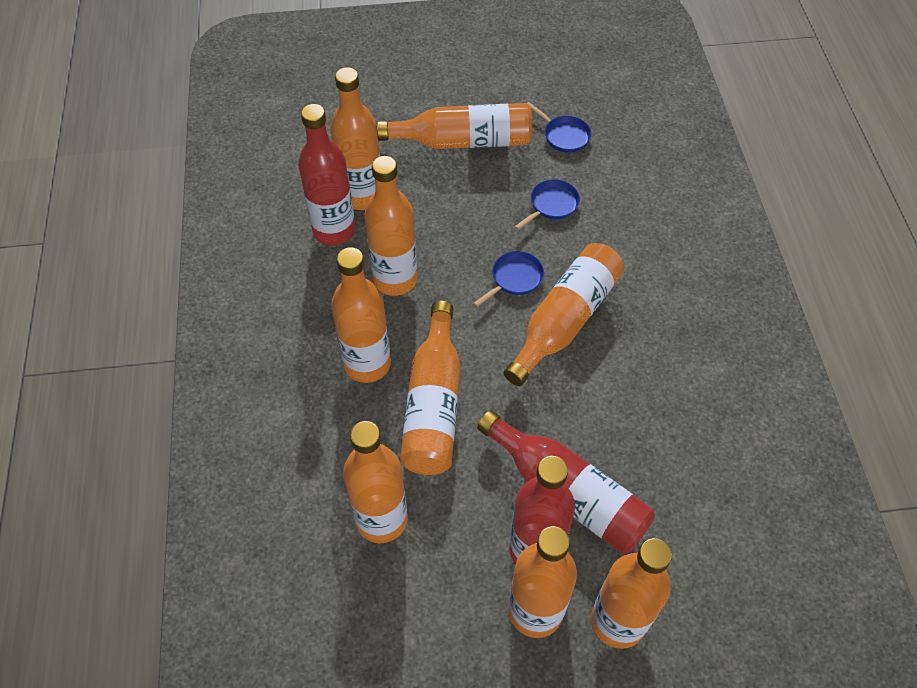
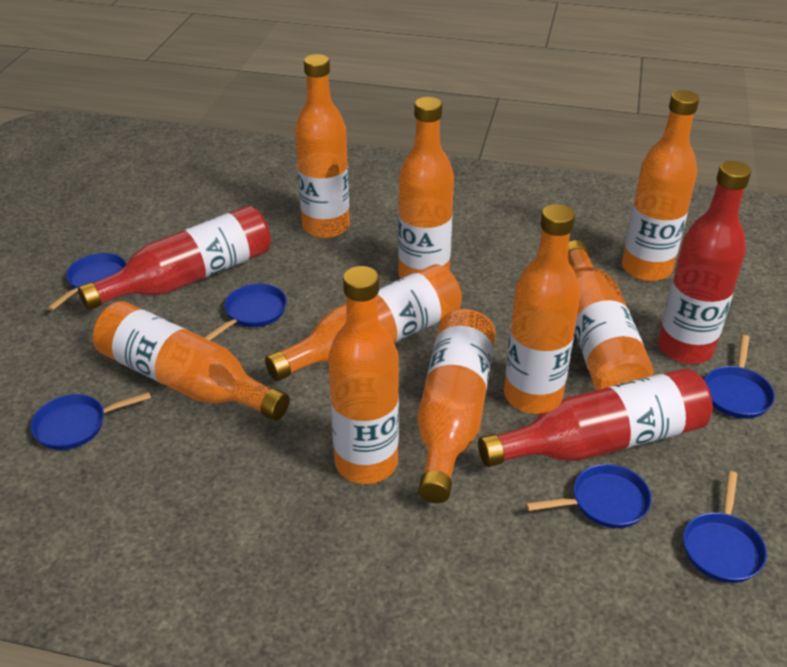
blue pan: [473,251,544,307] [515,179,580,230] [527,102,592,153] = 3 -> [31,392,151,450] [47,253,127,311] [204,284,287,341] [526,464,652,528] [683,471,767,583] [704,335,775,419] = 6

